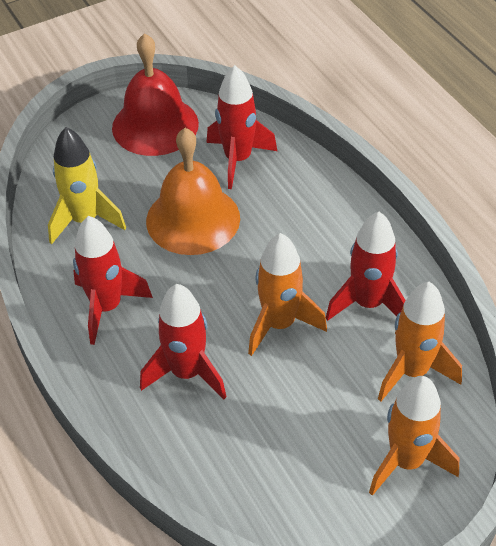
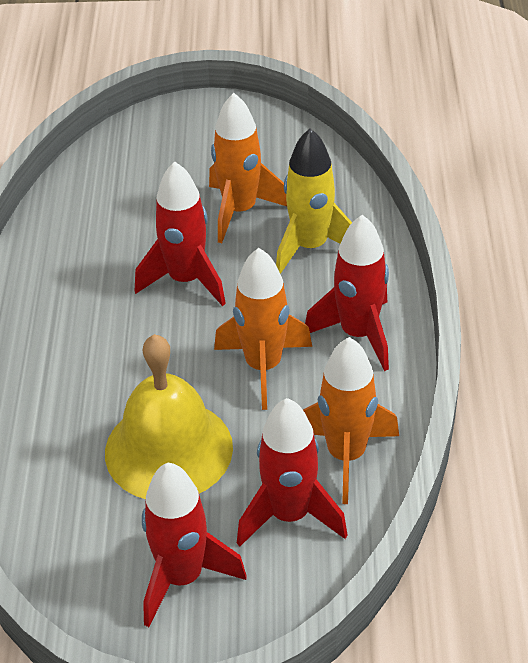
orange bell: [146,128,240,255] = 1 -> none = 0
red bell: [112,33,199,156] = 1 -> none = 0
yellow bell: none = 0 -> [105,334,233,499] = 1

